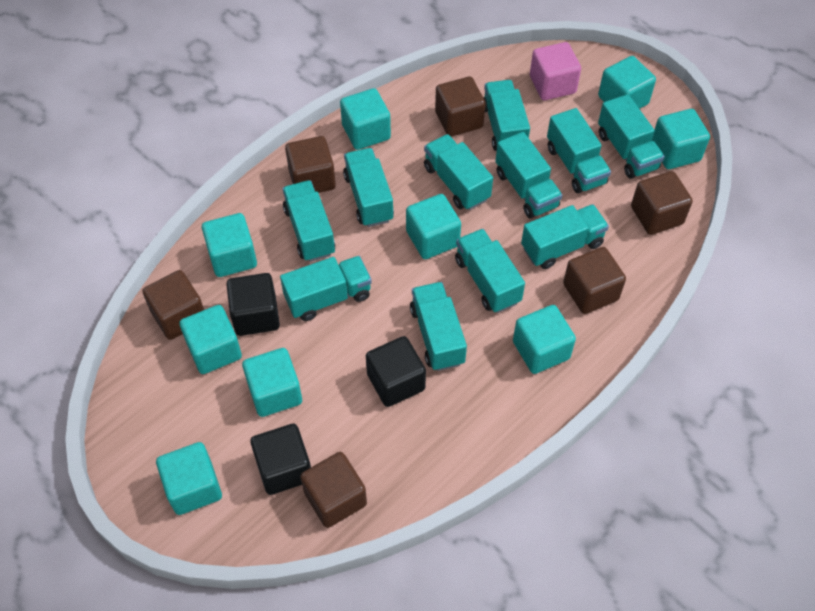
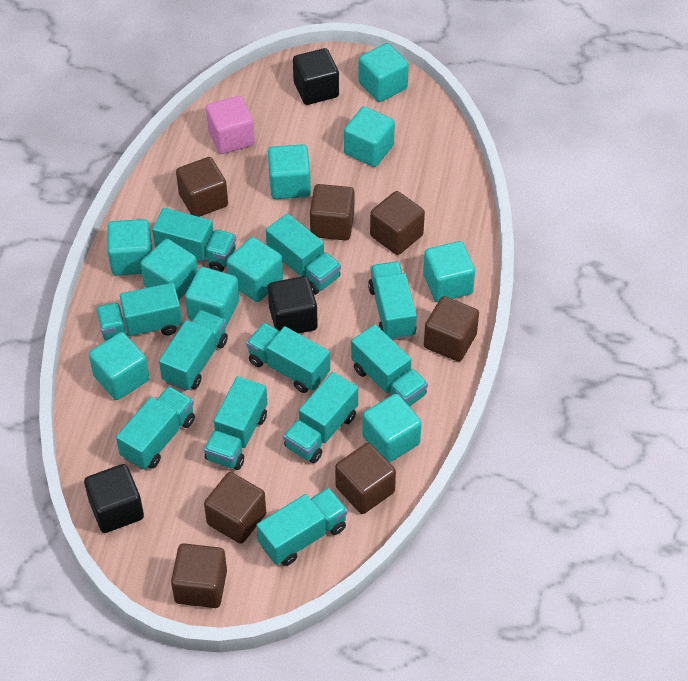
brown cube: [142,270,204,340] [285,136,336,193] [300,452,367,528] [435,77,485,137] [563,247,626,314] [631,171,693,235] = 6 -> [171,543,227,608] [176,157,228,217] [204,472,266,544] [310,184,354,240] [335,443,396,514] [370,191,425,255] [424,296,479,362] = 7
turquoise cube: [156,442,222,515] [179,305,242,374] [202,213,257,277] [242,348,302,417] [340,88,391,150] [406,194,461,259] [513,305,576,374] [598,56,656,109] [652,109,710,169] = 9 -> [89,332,149,400] [107,219,152,275] [141,239,198,300] [185,267,239,328] [227,237,283,302] [268,144,311,199] [344,107,395,167] [358,43,409,102] [362,394,422,463] [423,241,475,302] = 10

